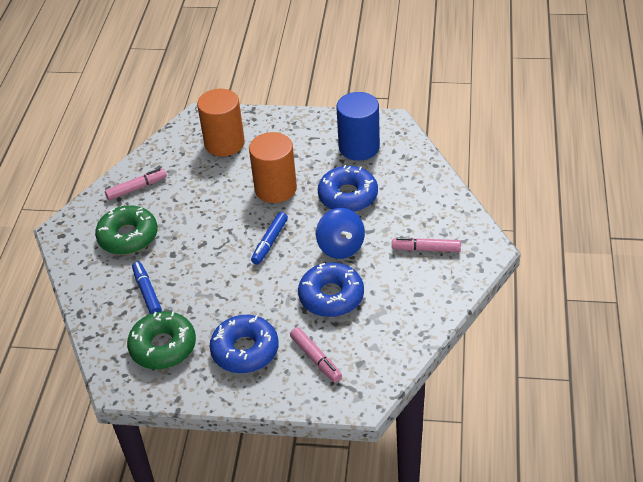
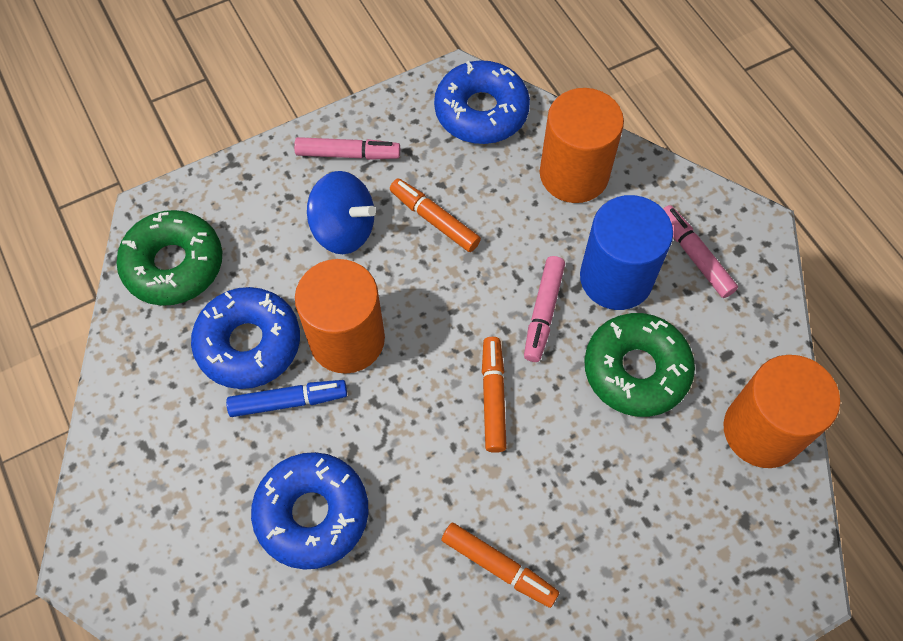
blue marker: [132,261,162,314] [251,212,288,265] = 2 -> [226,380,347,417] = 1
orange cylinder: [197,89,245,156] [249,132,297,203] = 2 -> [295,259,385,373] [540,88,624,203] [723,355,840,468] = 3
orange marker: none = 0 -> [390,178,481,252] [441,523,559,608] [482,337,507,453] = 3

